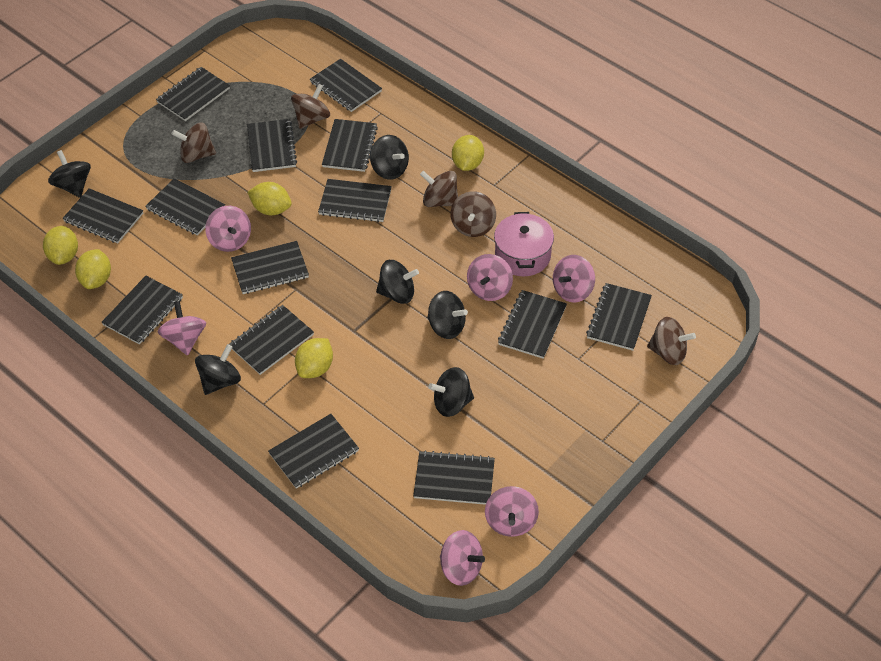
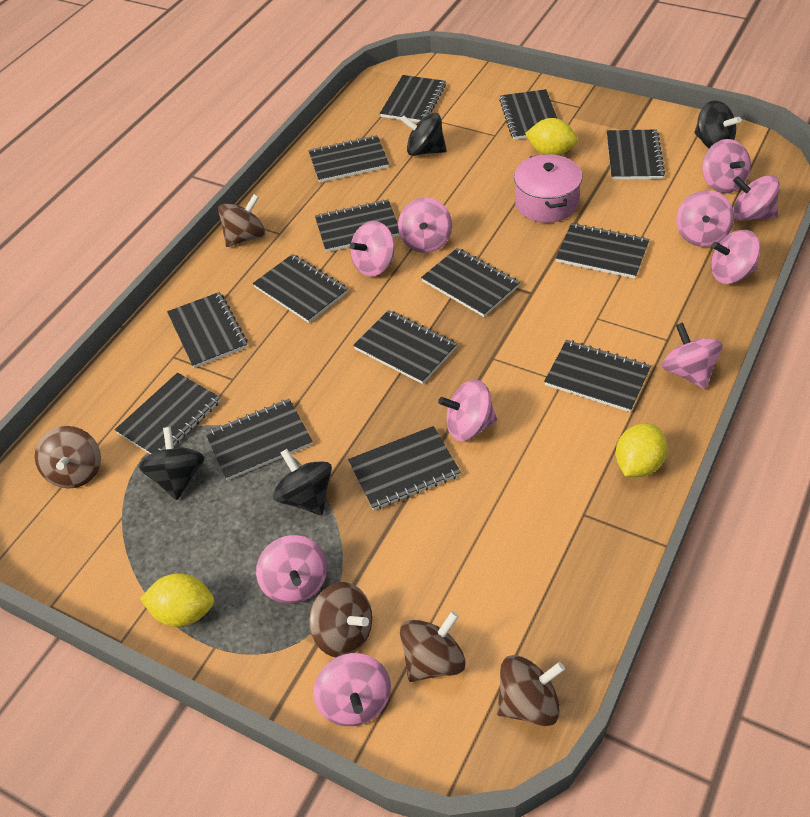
black spinning top: [48,150,91,198] [195,344,241,395] [370,135,409,180] [376,260,419,304] [427,291,468,339] [428,367,474,417] = 6 -> [138,427,205,500] [273,449,332,515] [401,113,447,156] [694,100,741,148] = 4
pink spinning top: [158,301,206,356] [205,206,251,252] [440,530,485,586] [467,254,513,301] [485,486,539,537] [553,255,595,302] = 6 -> [256,535,327,604] [313,653,391,726] [350,221,394,276] [398,198,452,253] [438,380,497,441] [662,323,722,389] [676,190,734,247] [702,139,751,193] [711,230,760,284] [733,175,780,221] = 10
yellow lemon: [43,226,78,265] [75,249,111,289] [247,182,292,215] [295,338,333,378] [452,135,484,171] = 5 -> [140,573,214,627] [525,118,578,155] [616,424,667,477] = 3

